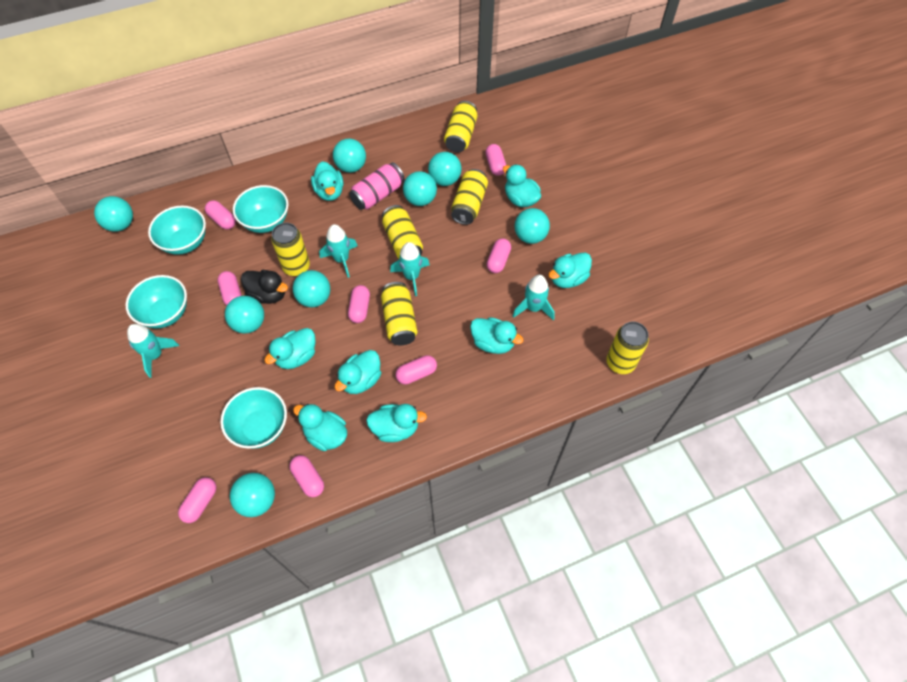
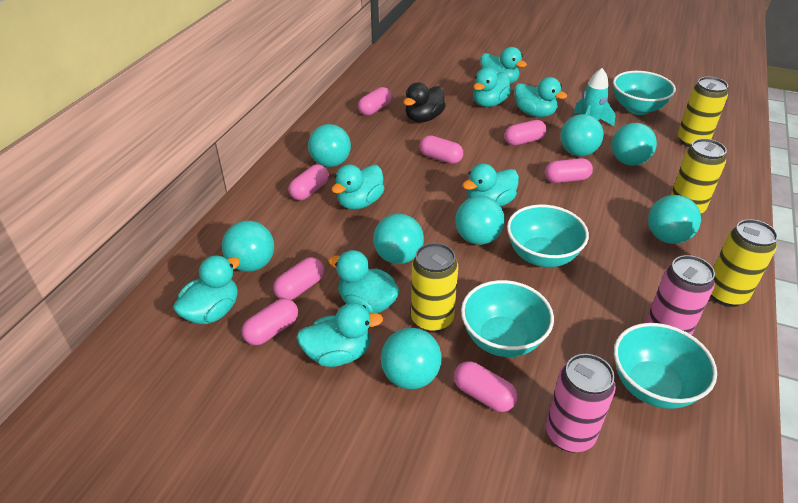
pink can: [349,162,405,210] = 1 -> [546,354,616,452] [646,255,715,335] = 2
turquoise rocket: [127,324,179,378] [319,224,358,278] [390,242,430,296] [513,275,555,320] = 4 -> [573,68,616,126] = 1
yellow can: [271,223,310,277] [381,282,418,345] [382,205,423,258] [444,101,477,153] [451,169,488,225] [606,322,649,374] = 6 -> [411,243,458,332] [671,139,727,213] [678,77,728,147] [711,219,778,307] = 4

